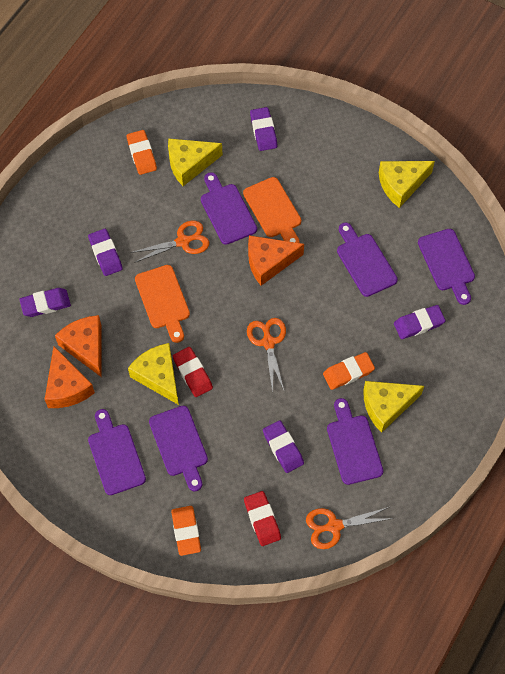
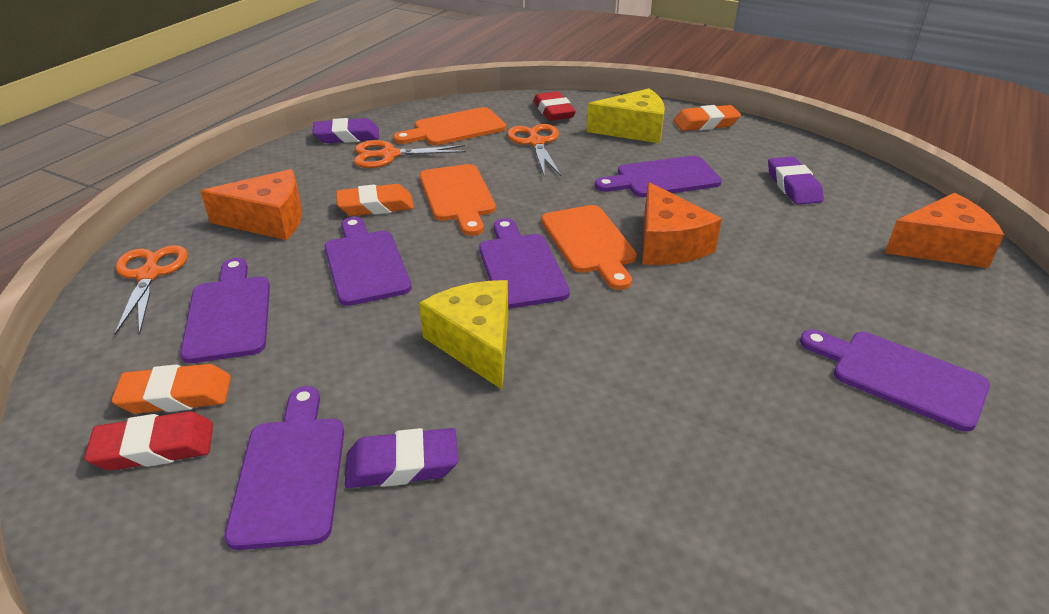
orange cutting board: [135,265,190,343] [243,177,301,243] = 2 -> [393,107,506,145] [420,164,496,236] [541,205,637,290] = 3
purple eraser: [19,288,71,317] [88,229,123,276] [250,107,277,151] [263,420,304,473] [394,305,446,339] = 5 -> [313,118,379,143] [345,428,458,488] [768,156,824,205] = 3
yellow cheese: [128,343,179,405] [168,138,222,186] [363,381,424,433] [379,161,435,208] = 4 -> [419,280,508,390] [587,89,665,143] = 2

